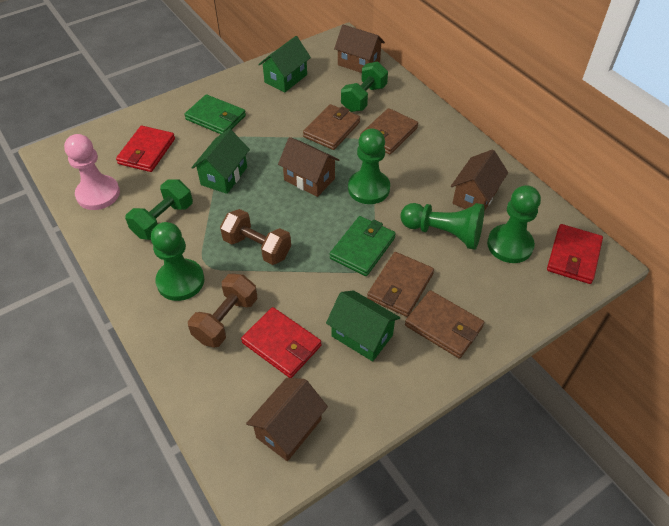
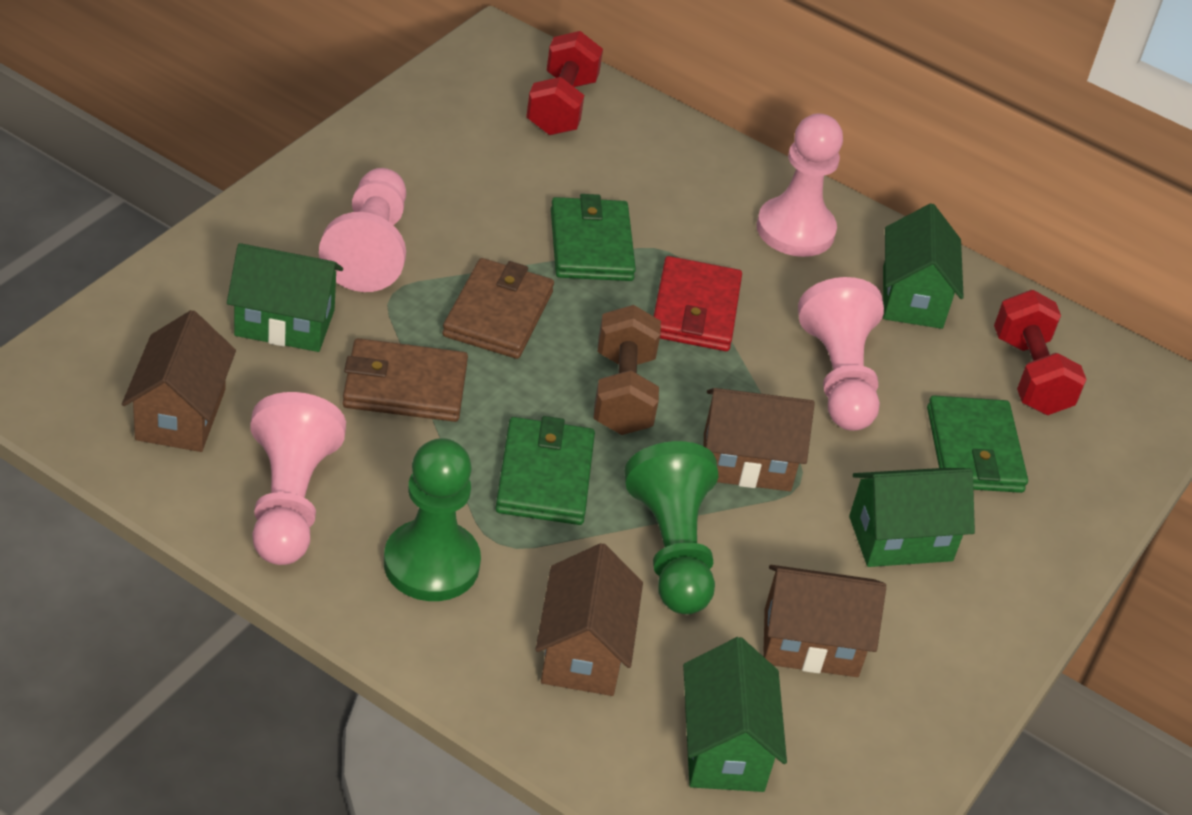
brown dumbbell: [188,274,257,348] [220,209,291,265] = 2 -> [594,305,661,435] = 1
brown wallet: [303,104,360,150] [360,108,418,155] [367,252,434,317] [405,290,484,359] = 4 -> [343,338,468,422] [442,258,554,359] = 2
green dumbbell: [125,179,193,240] [341,62,388,112] = 2 -> none = 0
green house: [191,129,250,194] [258,36,311,92] [326,290,400,362] = 3 -> [227,243,343,352] [683,637,787,792] [849,468,975,567] [883,203,964,329] = 4
green pawn: [151,222,204,301] [348,128,390,204] [400,203,484,250] [487,185,541,263] = 4 -> [384,438,481,601] [624,441,718,614] = 2
green wallet: [184,94,246,134] [330,216,396,276] = 2 -> [495,416,595,525] [551,194,636,281] [927,395,1028,493] = 3
pink pawn: [64,134,120,210] = 1 -> [250,392,346,565] [319,168,406,292] [757,114,843,257] [798,277,884,431] = 4
red dumbbell: none = 0 -> [526,31,603,135] [994,290,1087,415] = 2
red wallet: [116,126,175,172] [241,307,321,378] [547,224,603,284] = 3 -> [653,256,742,351] = 1

